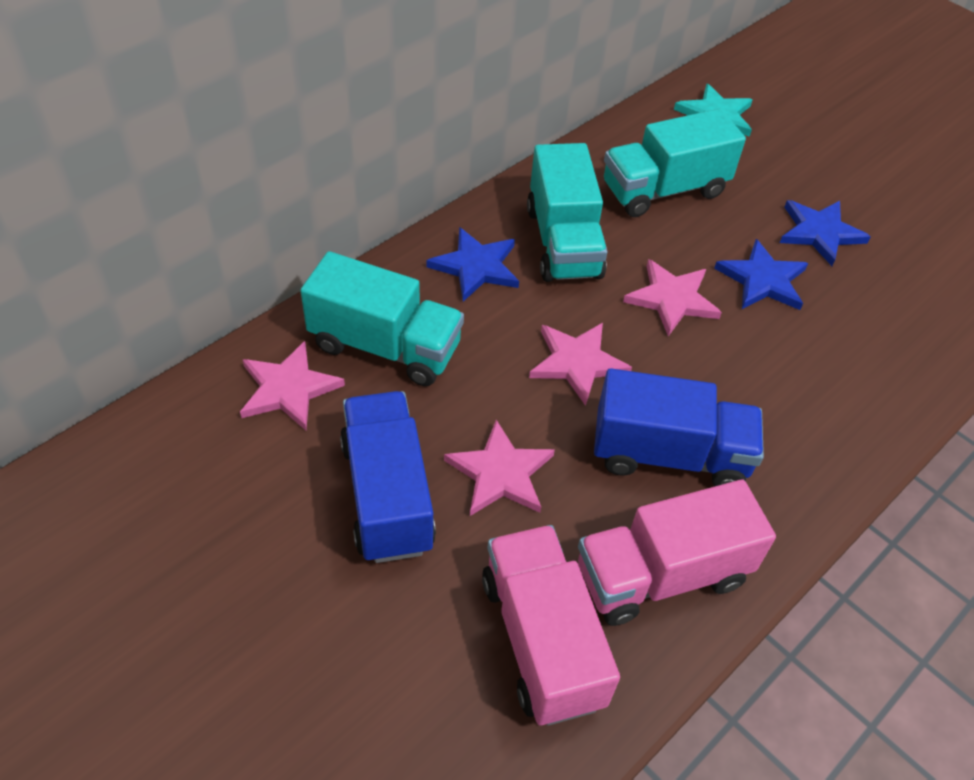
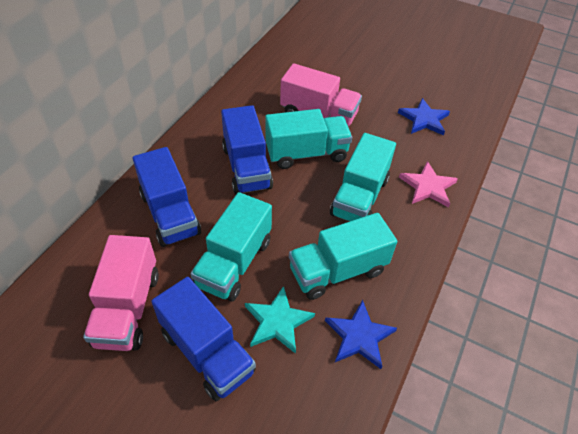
blue star: [427,227,519,302] [714,239,808,310] [780,200,871,266] = 3 -> [325,300,397,369] [398,98,450,135] = 2
blue truck: [340,391,436,563] [594,368,764,486] = 2 -> [132,147,201,247] [151,277,256,401] [221,105,273,194] = 3
pink star: [240,341,345,430] [444,420,555,516] [529,323,632,406] [623,259,722,336] = 4 -> [399,161,458,207] = 1
turquoise truck: [301,251,464,386] [527,143,608,282] [604,109,746,217] = 3 -> [191,192,272,301] [265,109,352,169] [289,213,397,300] [330,133,396,221] = 4

